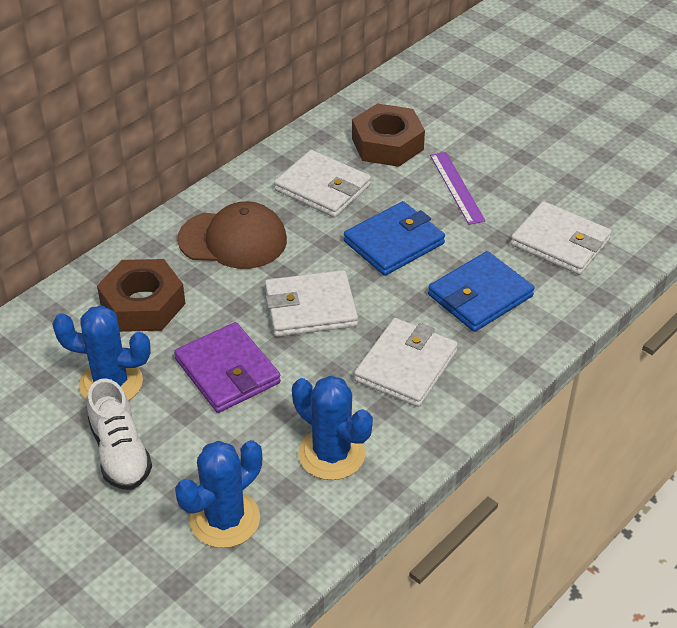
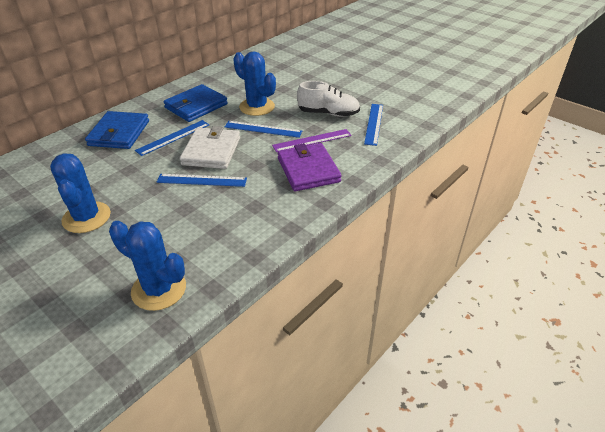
blue ruler: none = 0 -> [135,120,209,156] [157,174,247,187] [225,121,302,138] [364,104,383,146] = 4
brown cap: [177,201,287,269] = 1 -> none = 0
brown nut: [97,259,185,332] [352,103,425,167] = 2 -> none = 0
white wallet: [265,270,358,337] [274,150,371,218] [354,318,458,407] [510,201,612,275] = 4 -> [180,126,240,169] = 1

